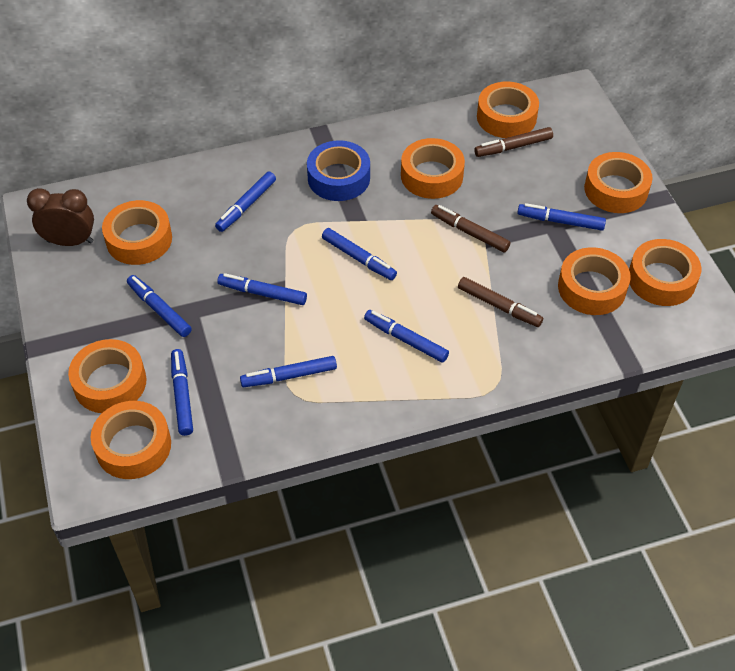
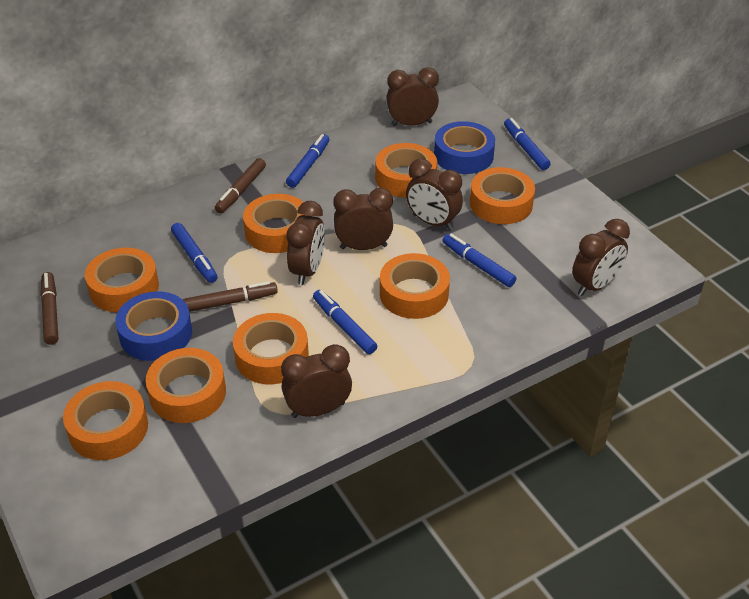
blue marker: [127,275,192,337] [171,349,193,436] [215,171,276,232] [217,273,307,305] [240,356,337,387] [322,228,397,280] [364,310,449,363] [517,203,606,231] = 8 -> [171,223,218,283] [286,134,329,188] [313,290,377,354] [442,234,516,287] [504,118,551,170] = 5
blue tape: [307,140,370,201] = 1 -> [115,291,192,361] [434,121,495,174] = 2
brown clock: [27,188,94,246] = 1 -> [281,344,352,418] [286,201,325,285] [333,188,393,250] [386,67,439,126] [406,159,463,230] [572,219,630,296] = 6

